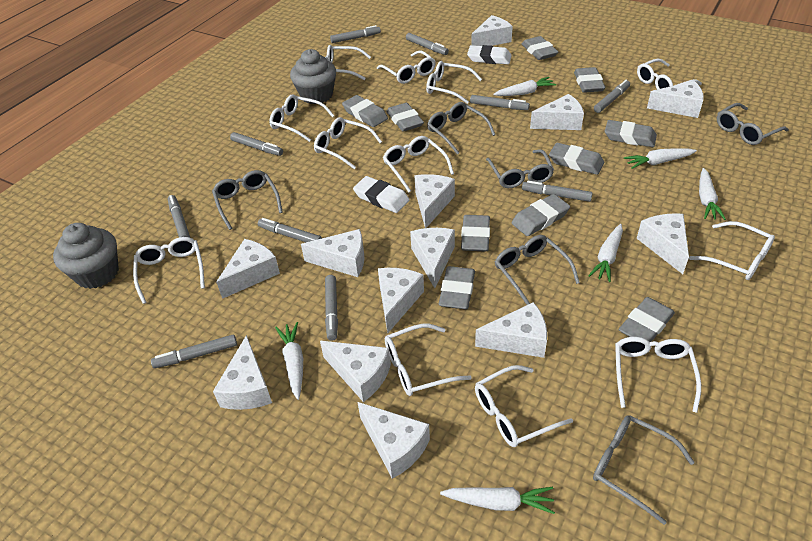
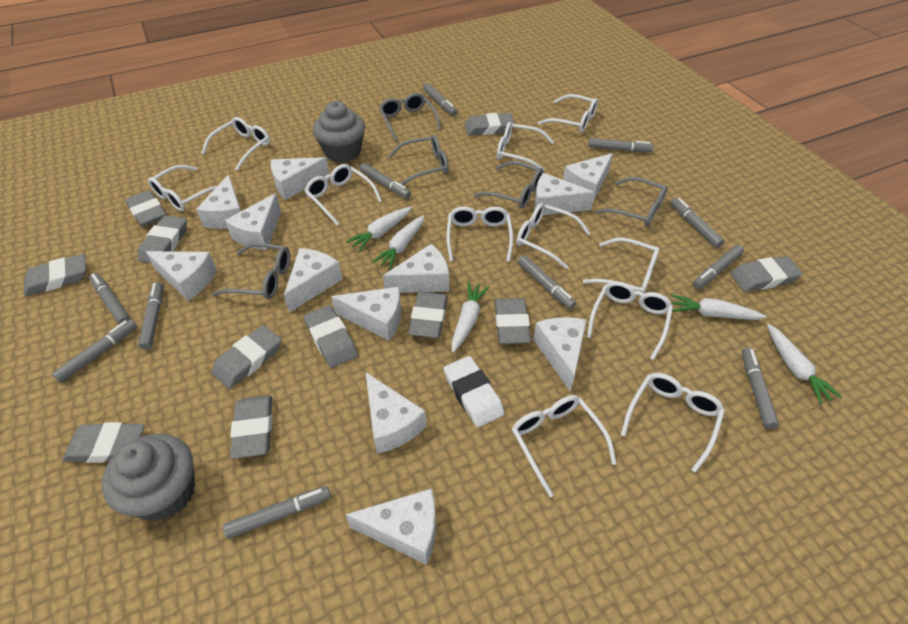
grey eraser: [342,95,388,127] [386,103,424,132] [439,266,475,309] [461,215,490,251] [512,194,570,236] [522,36,558,60] [549,143,604,175] [574,67,605,93] [605,120,657,147] [619,297,675,342] = 10 -> [24,254,86,296] [63,422,145,463] [125,190,166,227] [138,215,187,263] [211,325,282,389] [230,395,273,459] [304,305,358,368] [408,292,448,338] [465,113,515,135] [495,298,531,344] [731,256,803,292] = 11
grey glasses: [212,170,283,230] [427,102,495,155] [486,149,554,188] [495,235,580,305] [593,415,695,525] [717,103,789,145] = 6 -> [212,243,290,299] [379,93,441,141] [388,135,449,185] [474,161,544,208] [595,177,668,227] = 5
grey marker: [151,335,237,368] [167,195,190,238] [230,132,283,156] [258,218,322,242] [325,275,338,341] [330,25,381,43] [406,33,449,55] [470,95,530,110] [522,181,593,202] [594,80,630,113] = 10 -> [52,319,137,383] [89,273,130,324] [138,282,163,350] [223,486,331,539] [360,163,411,199] [423,83,457,116] [518,255,576,309] [588,138,653,152] [671,198,724,248] [693,245,744,289] [742,347,779,429] = 11
white carrot: [275,322,303,400] [440,487,555,514] [493,77,556,96] [588,224,623,282] [624,148,697,169] [699,168,726,220] = 6 -> [346,206,412,252] [372,215,425,269] [451,282,489,353] [671,294,767,320] [767,324,842,404] = 5
white cheese: [213,335,272,410] [216,239,280,299] [301,229,364,277] [320,341,391,402] [357,402,430,479] [378,268,424,333] [410,228,455,288] [414,174,455,228] [471,15,513,46] [475,302,547,358] [530,94,584,130] [637,213,689,274] [647,81,704,118] = 13 -> [146,251,217,301] [196,174,241,229] [225,193,281,250] [271,157,329,200] [284,248,342,312] [331,287,401,341] [345,488,436,565] [365,372,426,454] [383,244,449,293] [533,317,587,392] [534,173,595,215] [563,153,613,202] = 12
white eraser: [353,176,410,213] [467,45,512,64] = 2 -> [443,356,505,427] = 1
white glasses: [133,237,205,304] [269,94,334,142] [314,117,382,169] [325,45,371,80] [377,50,435,84] [383,136,454,192] [385,324,472,396] [426,61,482,104] [475,365,573,447] [615,337,701,413] [637,58,702,89] [689,221,775,280] = 12 -> [148,165,217,211] [202,117,270,171] [304,164,382,225] [446,206,513,262] [497,122,555,171] [512,395,617,497] [516,203,591,269] [538,94,598,133] [583,237,660,293] [587,281,673,360] [621,373,725,473] = 11

